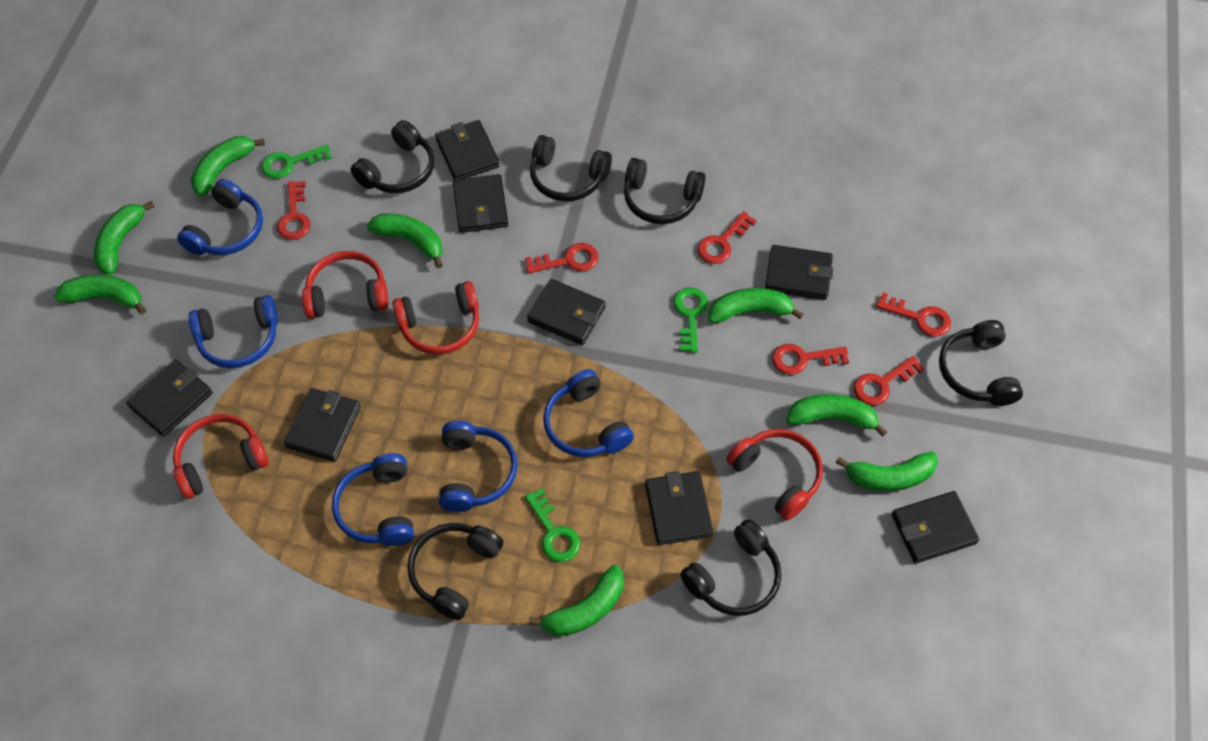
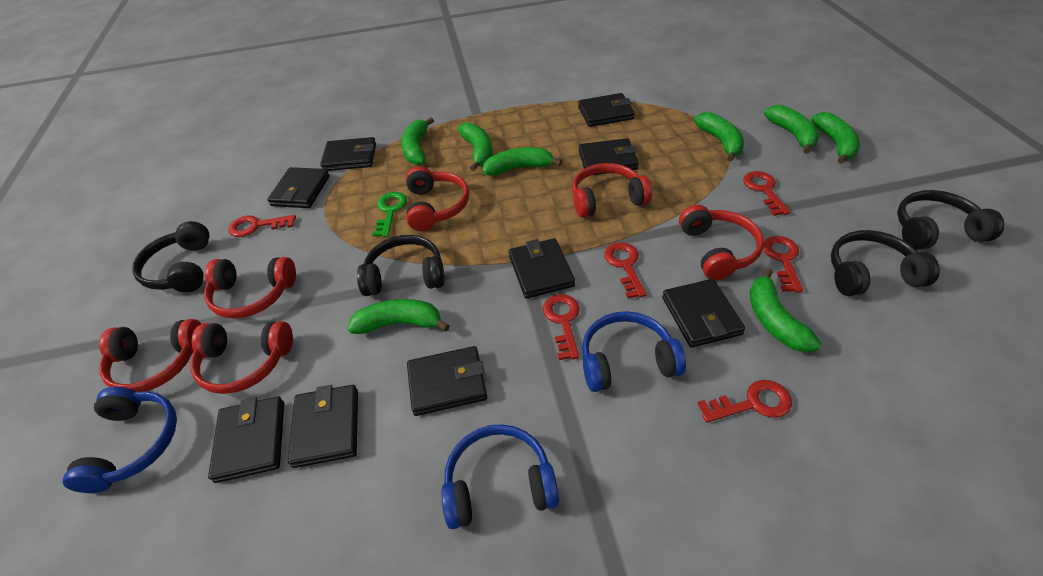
black headphones: [350,120,435,193] [407,523,503,620] [530,135,612,201] [624,158,706,224] [680,519,781,616] [939,320,1023,406] = 6 -> [132,221,209,292] [357,235,445,296] [831,230,940,296] [897,190,1004,250] = 4
black wallet: [126,360,212,437] [284,388,361,462] [435,120,500,180] [453,174,508,233] [527,279,606,345] [645,471,713,545] [765,245,833,300] [892,491,979,563] = 8 -> [208,396,284,483] [267,167,330,208] [288,385,358,468] [320,137,376,171] [407,346,487,416] [509,238,575,299] [578,93,635,127] [579,138,639,175] [662,279,745,348] = 9
blue headphones: [177,179,263,255] [189,295,278,368] [332,453,414,546] [439,421,518,512] [543,369,634,457] = 5 -> [63,387,177,493] [441,424,559,529] [582,311,686,392] = 3
green key: [261,145,332,179] [525,488,580,562] [673,287,708,353] = 3 -> [372,192,407,237] = 1
red headphones: [173,414,269,499] [302,251,388,318] [392,281,479,355] [726,429,823,520] = 4 -> [99,319,201,392] [191,321,293,394] [204,257,296,319] [406,166,469,231] [572,163,652,218] [679,205,764,280] = 6

